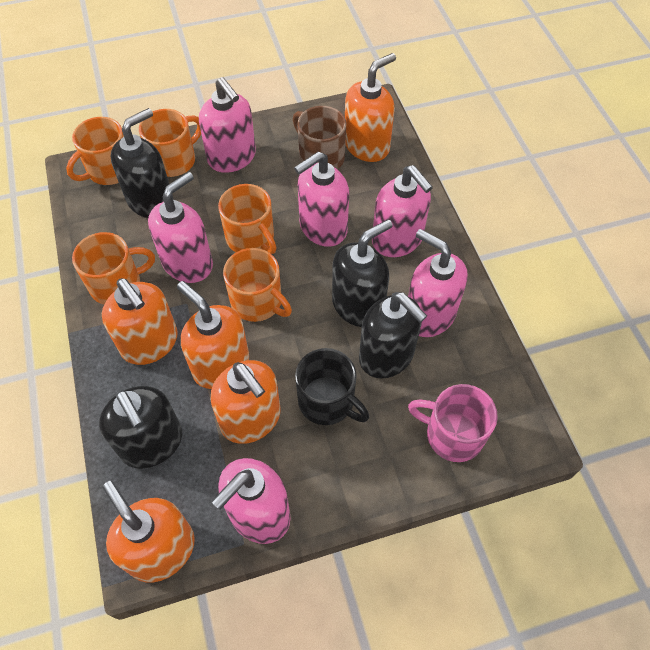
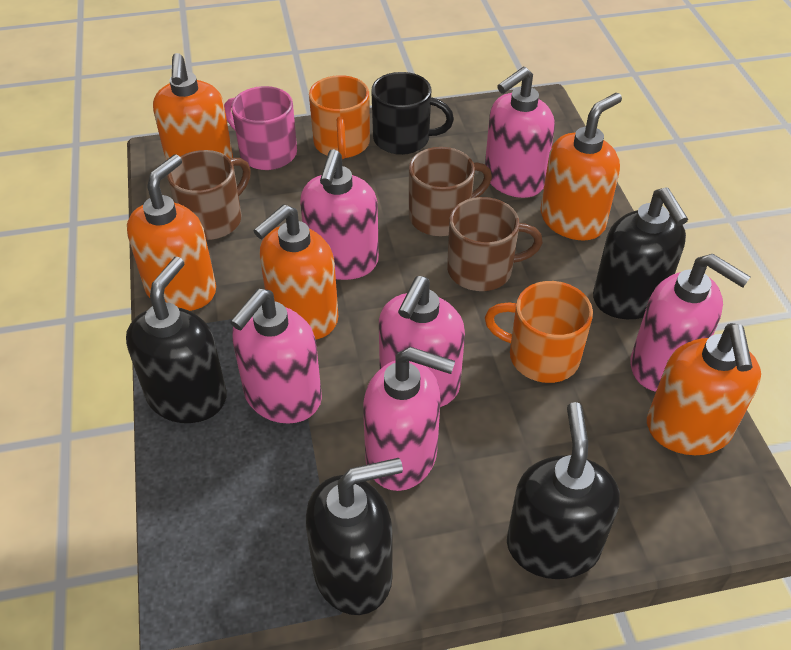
brown mug: [293,106,346,169] = 1 -> [167,150,251,240] [409,147,492,236] [447,197,543,291] = 3
orange mug: [66,117,124,185] [72,232,155,304] [139,109,201,177] [218,184,277,254] [223,248,292,322] = 5 -> [309,75,370,159] [485,281,593,383] = 2

